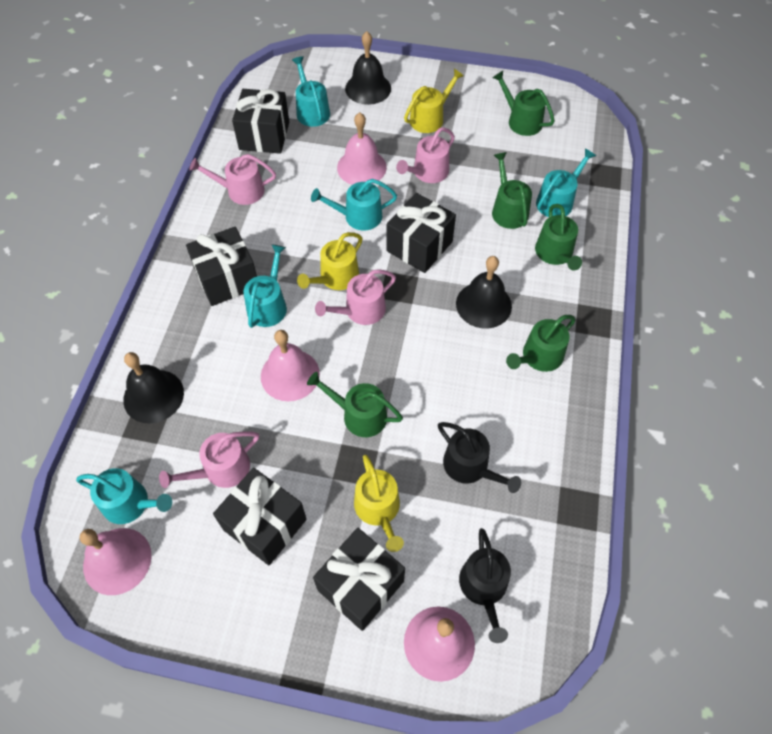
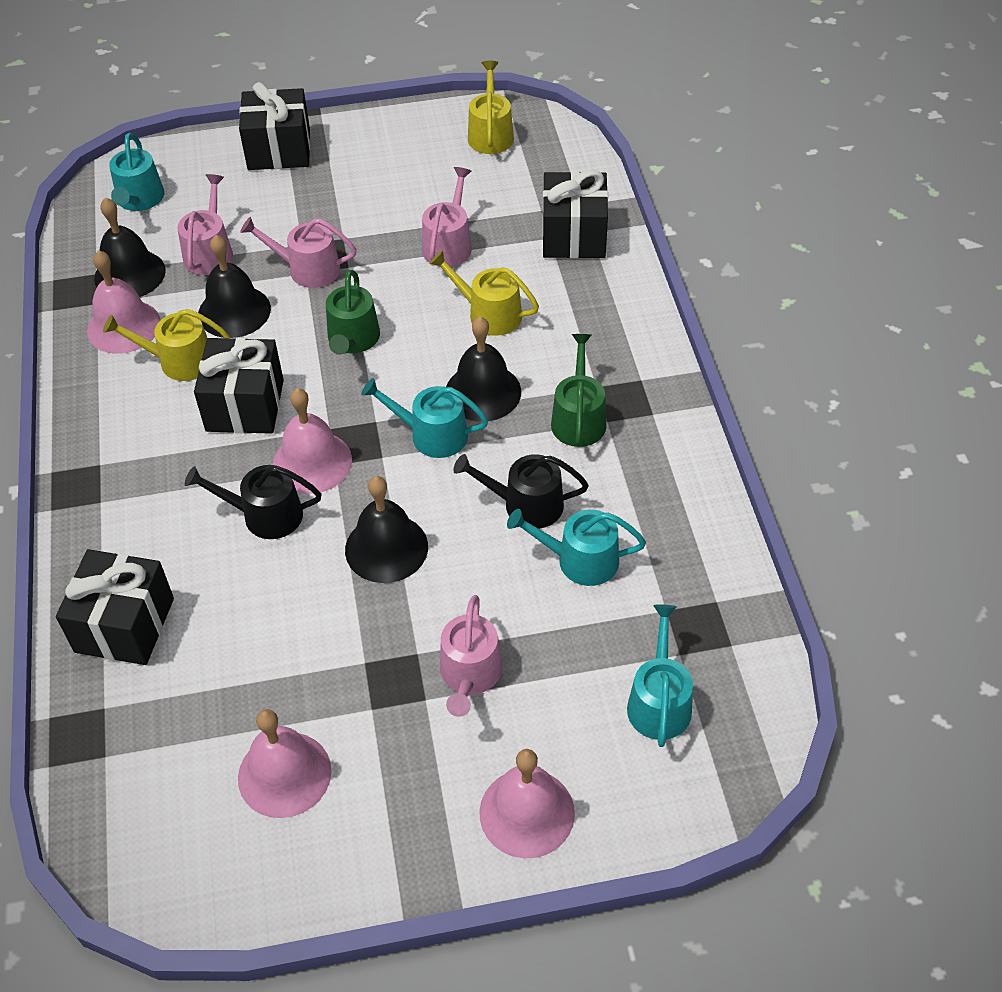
black bell: [123,352,184,424] [345,31,391,105] [456,256,512,328] = 3 -> [94,197,166,297] [198,235,271,338] [345,476,428,583] [446,317,521,421] = 4
black gift: [186,227,257,306] [213,468,307,565] [232,89,289,154] [313,528,405,631] [386,193,456,273] = 5 -> [56,549,174,665] [194,337,284,434] [239,82,310,170] [542,170,608,258] = 4
green watering can: [307,372,403,437] [492,152,532,229] [493,71,555,136] [506,315,576,372] [535,204,582,270] = 5 -> [326,270,380,355] [551,334,607,447] = 2
turquoise watering can: [76,468,172,524] [244,244,287,328] [292,56,330,127] [311,179,397,231] [536,148,596,217] = 5 -> [109,133,164,211] [361,378,488,458] [507,509,646,586] [627,604,693,747] = 4

